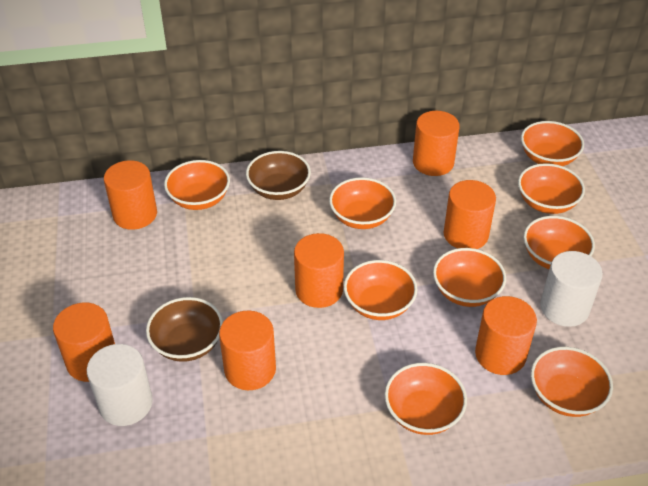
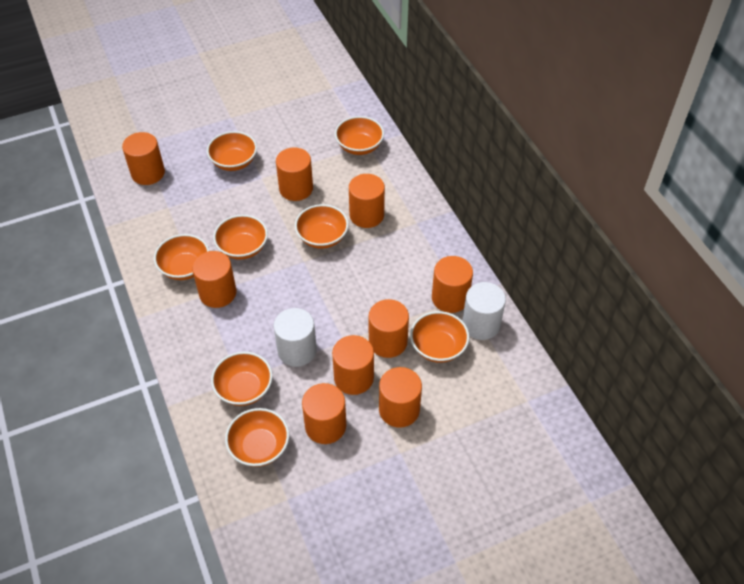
brown bowl: [146,297,223,362] [246,151,311,200] = 2 -> none = 0
orange bowl: [164,160,230,210] [329,177,396,229] [344,260,417,320] [385,363,467,435] [433,248,506,307] [518,163,585,214] [521,121,584,166] [523,216,595,269] [531,347,613,417] = 9 -> [154,234,209,280] [207,131,257,171] [211,352,272,406] [213,215,268,260] [225,408,289,467] [295,204,349,249] [335,116,384,155] [410,311,469,363] = 8
orange cylinder: [53,302,115,382] [104,160,157,230] [219,310,276,390] [294,233,344,308] [413,111,460,176] [444,180,496,249] [475,296,537,375] = 7 -> [122,132,165,185] [192,251,236,308] [276,147,313,201] [302,383,346,444] [332,335,374,395] [349,174,385,228] [369,299,409,358] [379,367,422,428] [432,256,473,313] = 9

